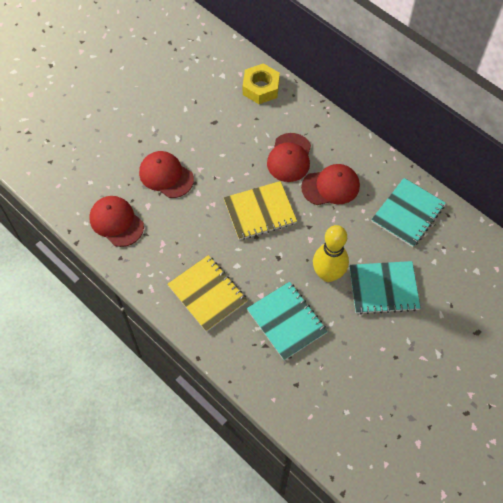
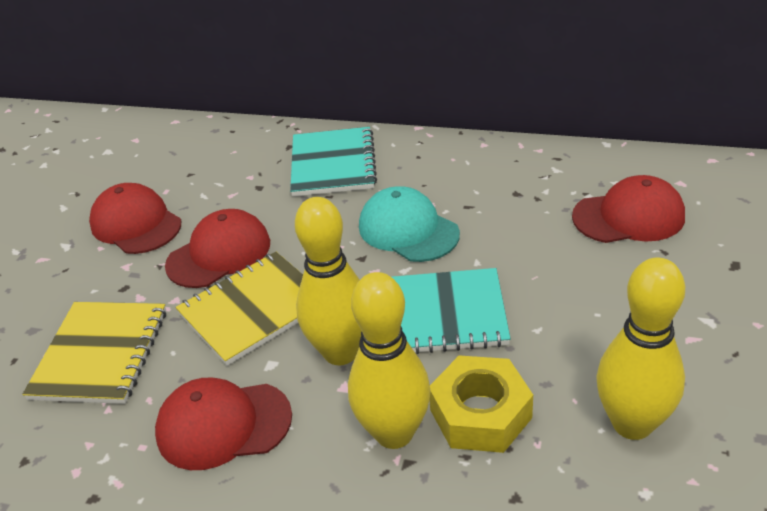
turquoise cap: none = 0 -> [359,186,460,262] = 1
turquoise notebook: [247,282,328,361] [349,261,421,314] [371,178,446,247] = 3 -> [290,127,377,197] [392,268,511,354] = 2
yellow bowling pin: [313,225,349,282] = 1 -> [295,197,361,365] [348,272,431,449] [596,258,685,440] = 3

